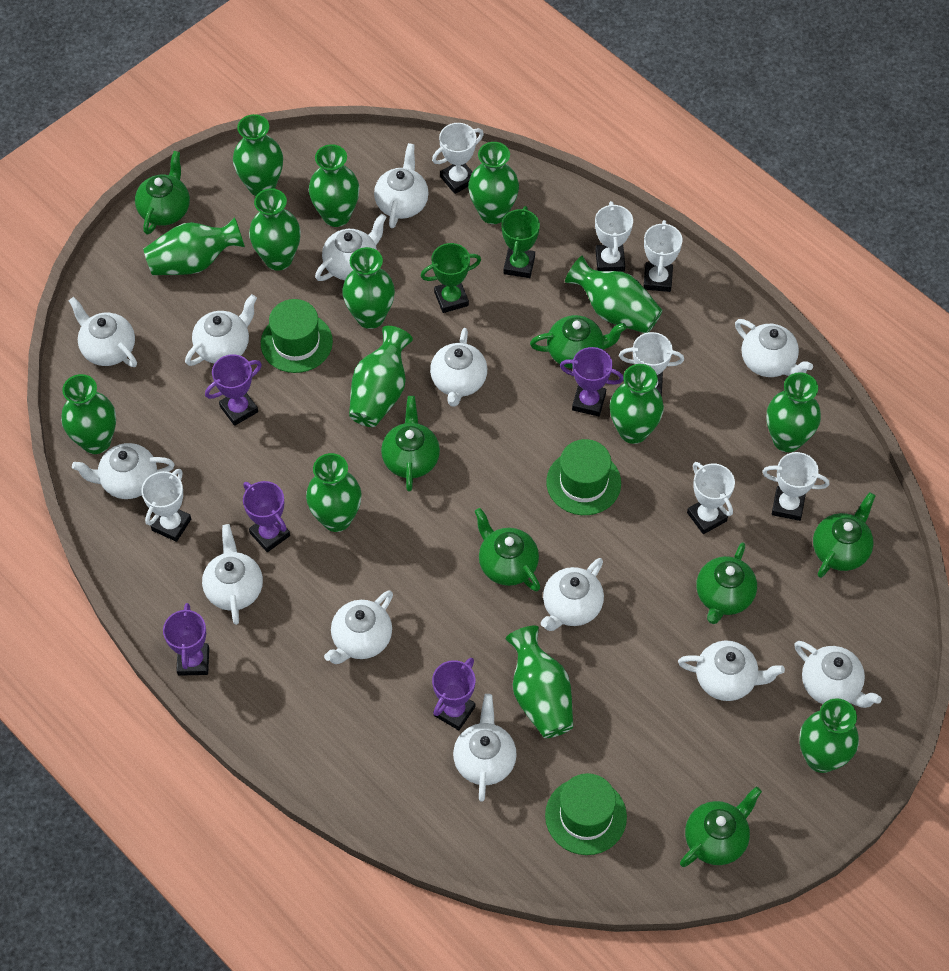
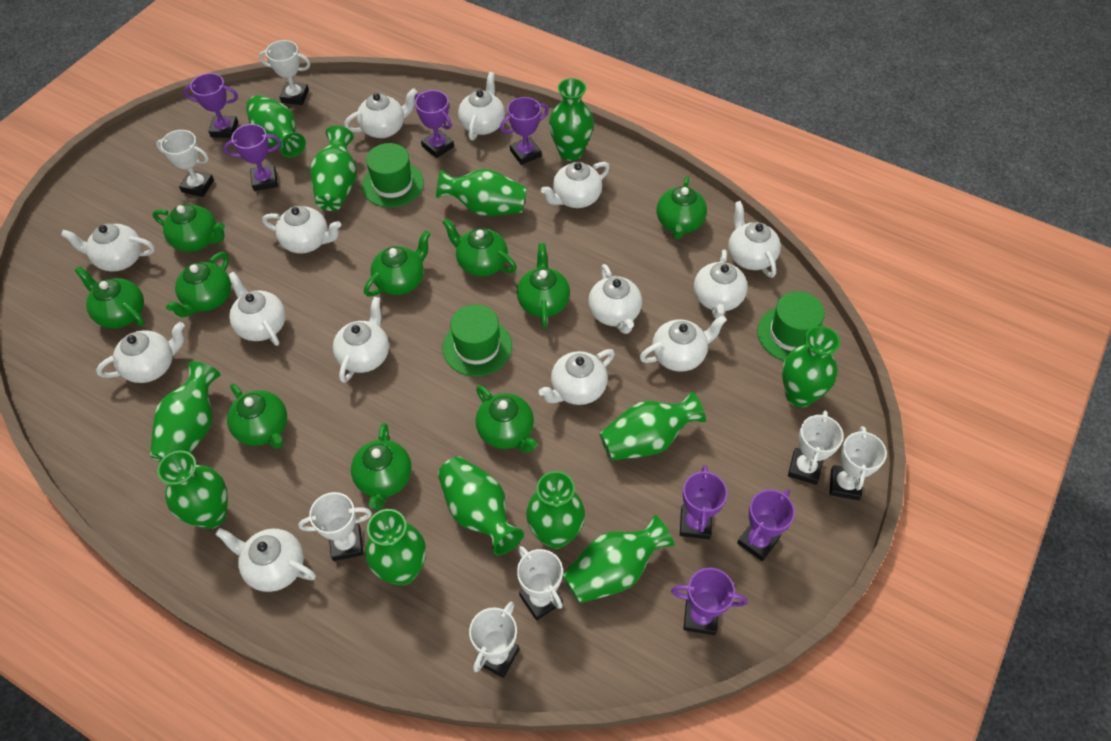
green teapot: [135,151,190,235] [381,396,440,492] [474,508,540,591] [530,315,627,369] [680,787,762,867] [696,542,757,624] [813,492,875,578] = 7 -> [75,266,145,328] [153,204,225,252] [166,252,231,318] [227,383,287,449] [351,423,412,510] [364,230,431,296] [442,218,517,276] [476,385,537,453] [517,243,570,328] [657,176,707,239] = 10
green trophy: [421,243,481,313] [501,206,540,278] = 2 -> none = 0
green vase: [61,374,116,454] [143,217,245,275] [233,114,283,196] [249,188,301,271] [306,453,362,532] [309,144,360,227] [342,247,395,329] [349,326,413,427] [468,142,519,224] [506,625,573,738] [565,256,662,333] [610,364,664,444] [767,372,821,452] [799,698,859,773] = 14 -> [150,361,221,462] [157,451,228,529] [246,95,306,158] [310,126,357,211] [365,509,426,586] [436,169,527,216] [438,457,524,555] [526,471,585,549] [549,78,594,161] [563,515,674,604] [599,391,706,461] [782,326,840,407] = 12
purple trophy: [163,603,209,676] [205,354,262,426] [243,481,290,552] [432,658,475,730] [560,347,624,416] = 5 -> [183,73,238,138] [223,124,281,191] [415,90,454,158] [500,97,549,165] [671,568,747,635] [680,465,727,539] [737,489,795,561] = 7
white teapot: [69,297,137,367] [72,443,175,499] [185,294,257,366] [202,524,263,625] [315,214,387,281] [324,590,393,664] [374,143,429,228] [430,328,487,407] [453,694,517,802] [541,558,604,631] [678,641,785,701] [735,319,813,377] [794,641,882,708] = 13 -> [61,223,155,272] [96,322,185,383] [215,528,316,592] [228,272,286,346] [262,206,341,254] [333,297,389,383] [344,88,417,138] [458,72,505,140] [539,349,615,405] [541,162,610,208] [588,264,642,334] [640,315,727,372] [694,249,748,319] [728,201,781,278] = 14

